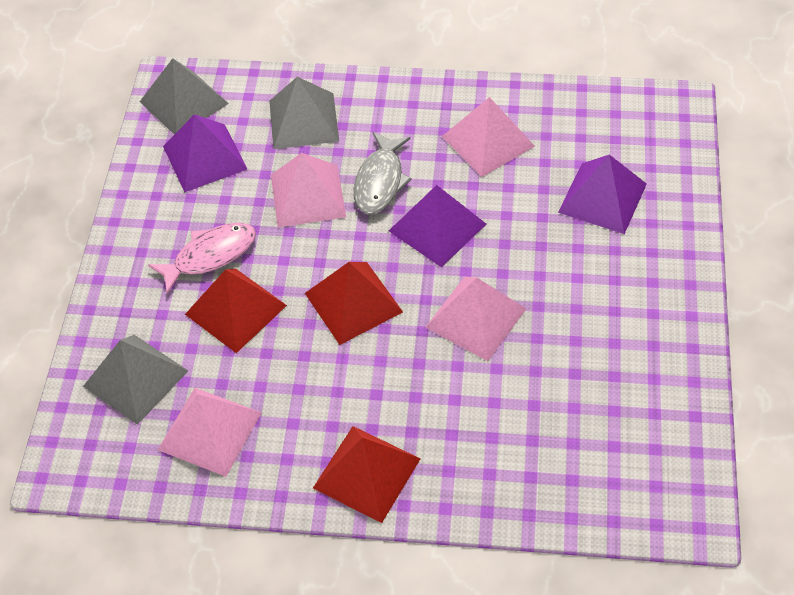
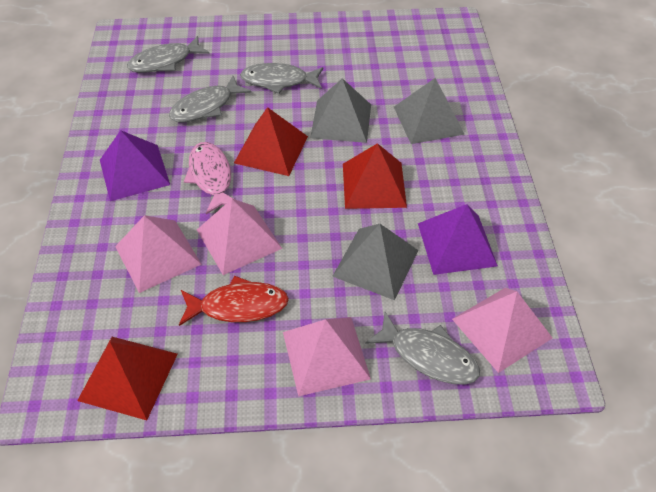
grey fish: [354,132,412,215] = 1 -> [127,36,210,73] [169,76,251,122] [240,63,323,94] [365,312,480,385] = 4
purple pyramid: [163,114,247,192] [389,185,486,267] [558,155,647,234] = 3 -> [100,130,170,201] [418,204,498,275] = 2
red fish: none = 0 -> [179,276,289,326] = 1

